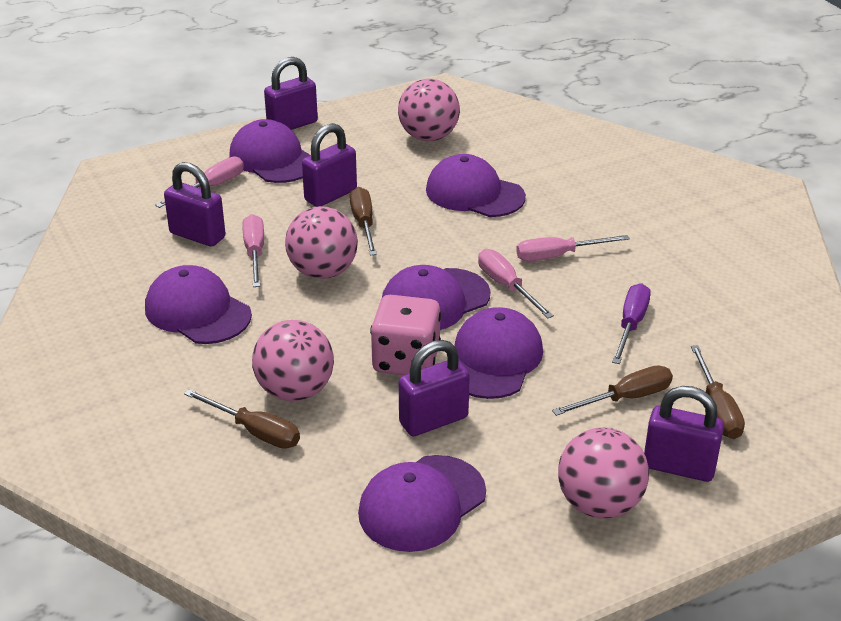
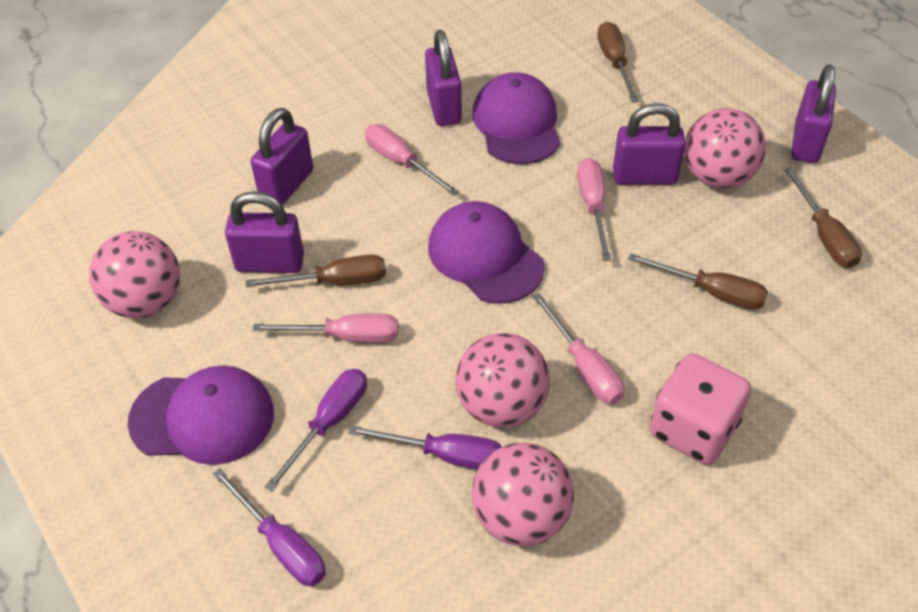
purple cap: [145,265,252,344] [229,119,310,183] [358,455,486,552] [382,265,491,330] [426,154,526,217] [454,307,543,399] = 6 -> [128,366,274,465] [428,201,545,304] [473,72,560,164] = 3
purple screwdriver: [612,283,651,364] = 1 -> [212,468,326,586] [264,369,367,492] [348,425,502,470] = 3

